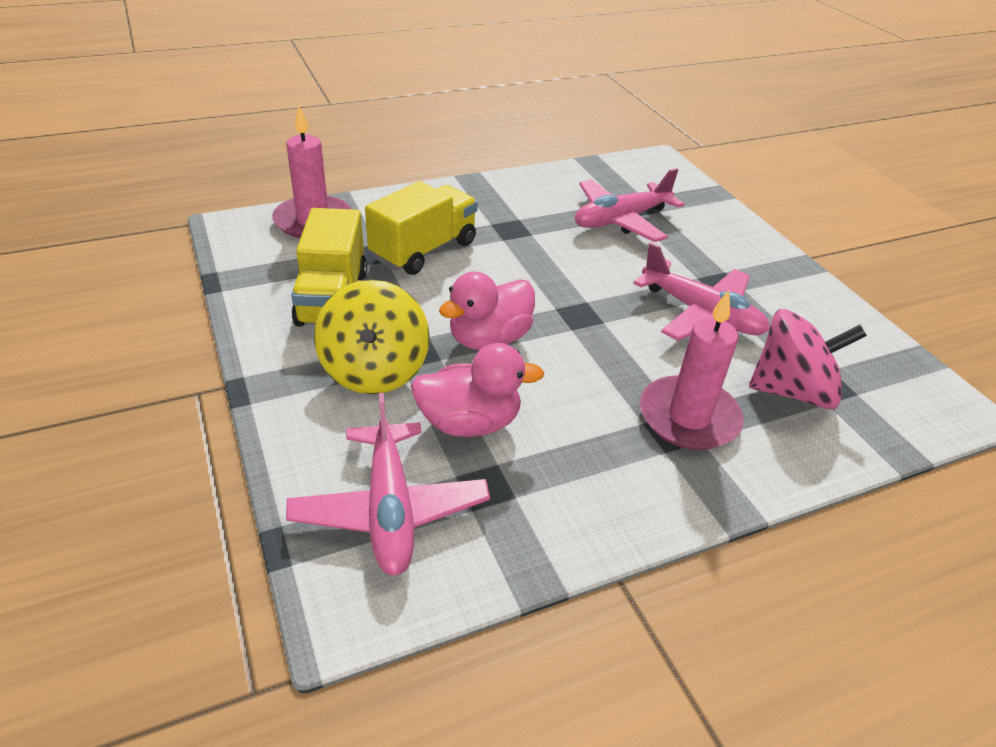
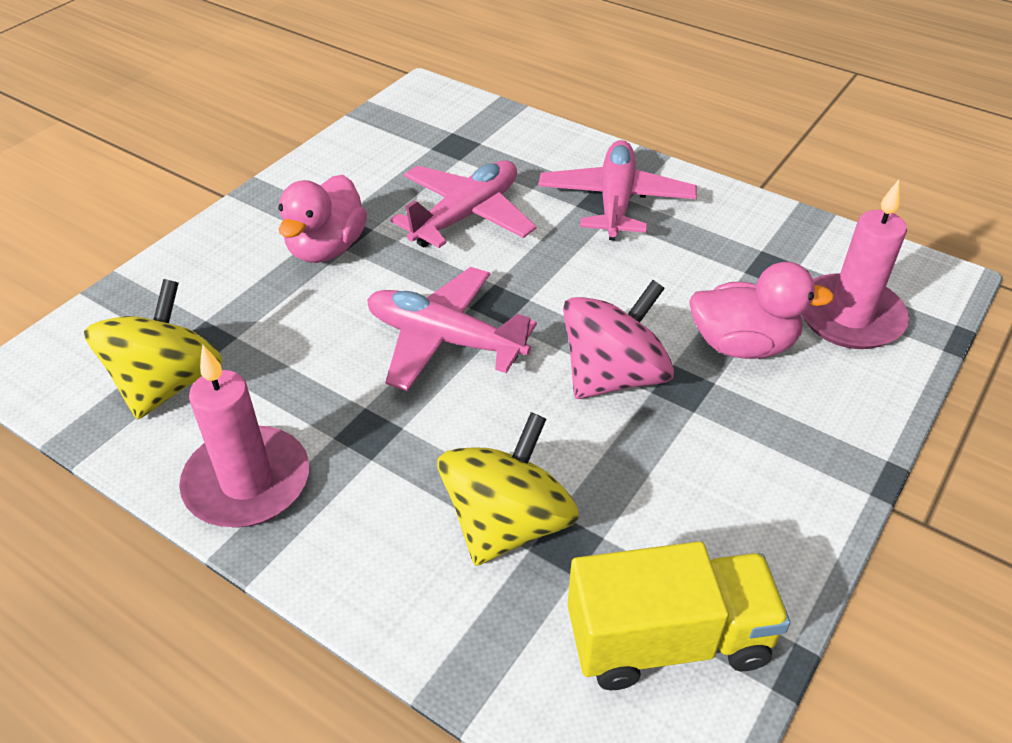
yellow spinning top: [314,280,430,394] = 1 -> [84,279,223,420] [437,412,579,566] = 2
yellow truck: [291,208,367,327] [365,181,478,275] = 2 -> [567,541,790,690] = 1

